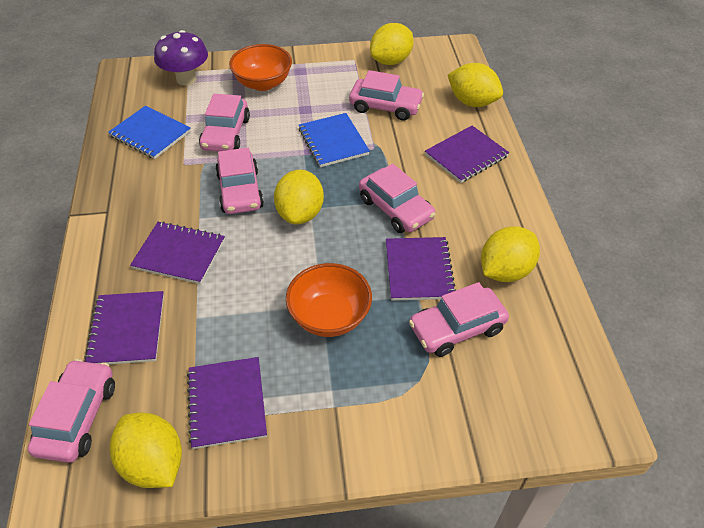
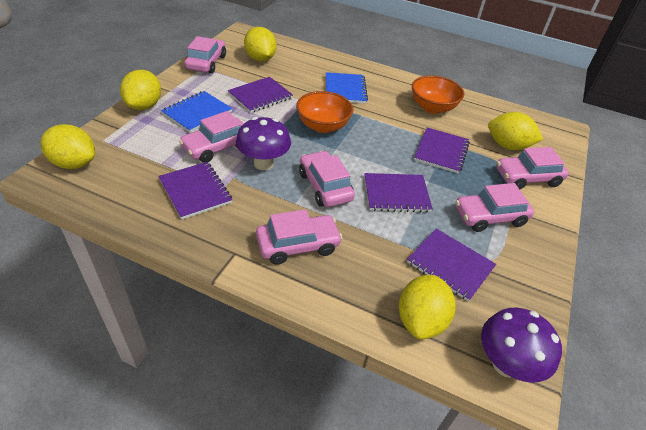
purple mushroom: [154,30,208,86] = 1 -> [236,117,291,170] [481,308,562,383] = 2

